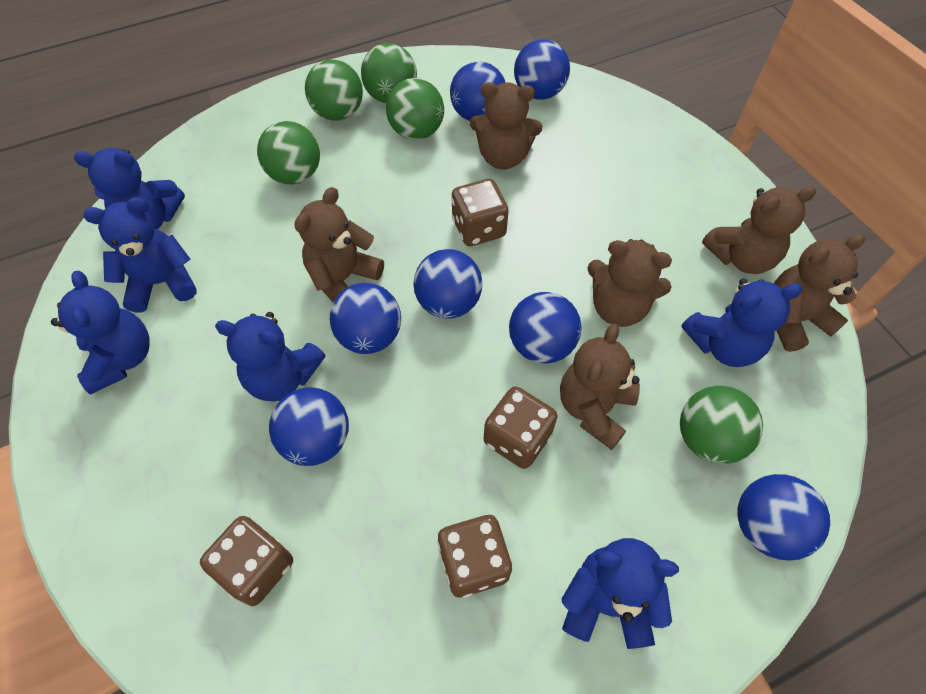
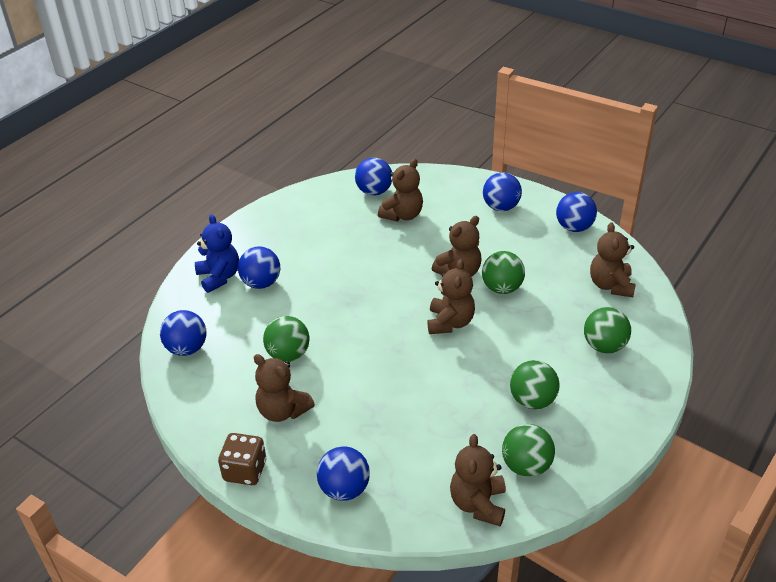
blue ball: [269,387,349,466] [330,283,401,354] [414,249,483,319] [450,62,506,121] [509,292,581,363] [514,39,570,100] [738,474,830,561] = 7 -> [160,310,206,356] [238,247,280,289] [317,446,370,501] [355,158,392,196] [483,172,522,211] [556,192,597,232] = 6
blue teddy bear: [51,271,150,394] [74,148,185,230] [84,197,197,313] [215,312,325,402] [562,538,679,649] [682,278,803,367] = 6 -> [195,214,239,293] = 1
brown dice: [200,516,293,606] [437,515,512,598] [451,179,509,246] [484,386,558,469] = 4 -> [218,433,266,485] = 1

